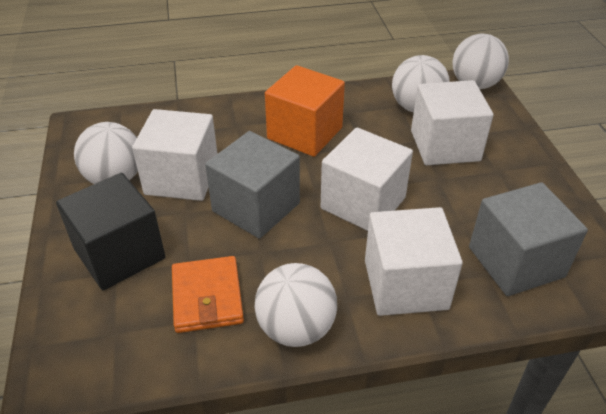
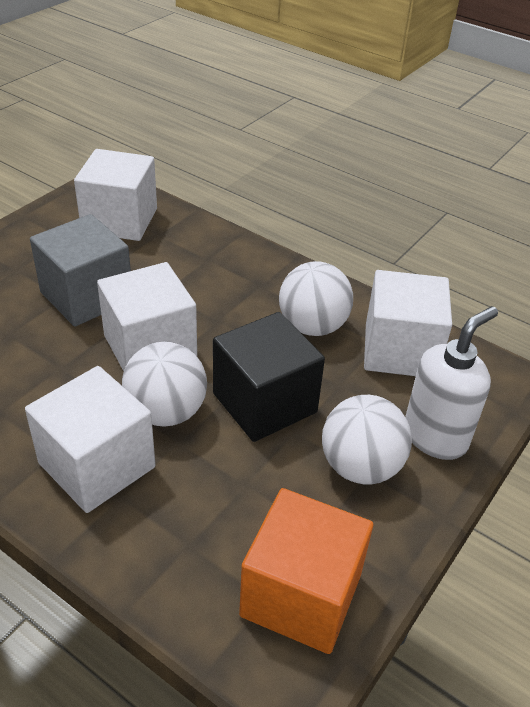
grey cube: [205,131,300,239] [469,182,588,296] = 2 -> [30,214,131,327] = 1
orange wallet: [172,256,244,333] = 1 -> none = 0
white ball: [74,122,138,184] [254,263,337,347] [392,55,450,112] [452,34,509,89] = 4 -> [122,342,207,427] [279,261,353,336] [322,395,412,484] = 3
white soap dispenser: none = 0 -> [405,306,498,460] = 1

